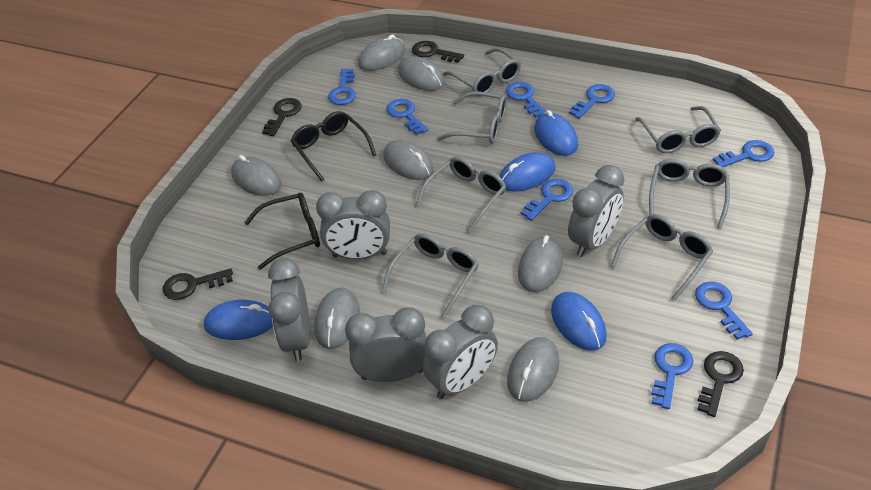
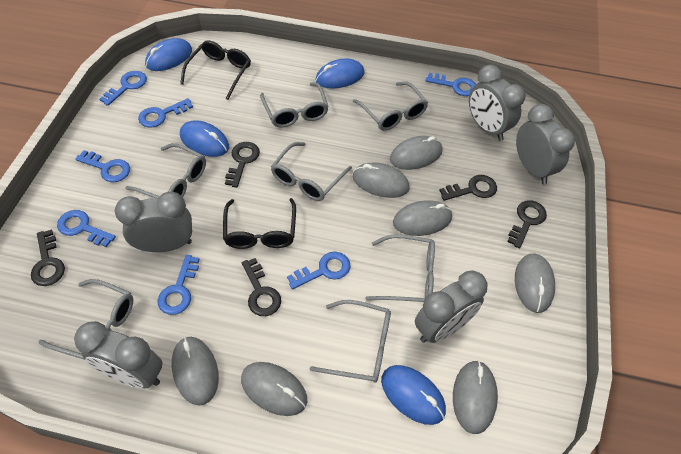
black key: [163,268,233,300] [262,98,301,136] [412,41,464,63] [697,351,744,417] = 4 -> [31,230,65,286] [225,142,260,188] [242,258,281,316] [439,175,497,201] [507,200,547,248] = 5
blue key: [328,69,356,105] [387,99,428,135] [506,82,546,118] [521,179,573,221] [569,84,615,119] [651,343,694,409] [695,282,753,340] [713,140,775,167] = 8 -> [57,210,116,247] [75,150,130,182] [100,71,147,106] [138,98,193,128] [158,255,200,315] [287,252,350,289] [425,73,476,96] = 7

